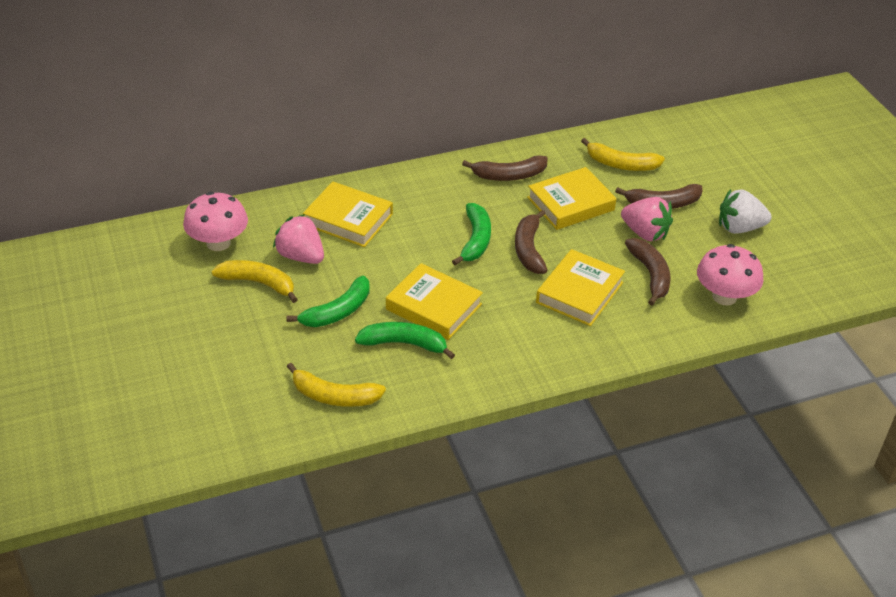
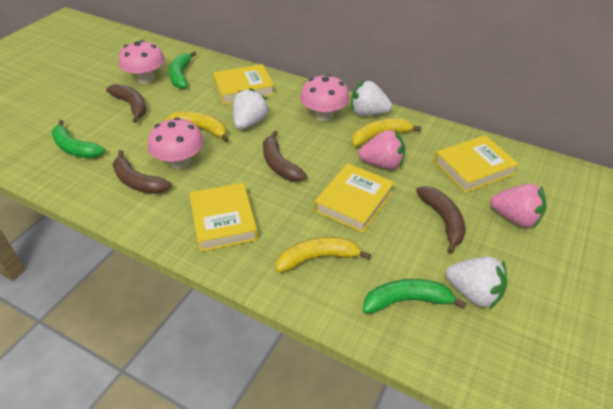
pink mushroom: [183,192,248,251] [697,244,763,305] = 2 -> [119,40,165,84] [148,117,204,169] [300,74,350,121] = 3
white strawberry: [719,189,772,234] = 1 -> [233,88,269,129] [351,81,392,116] [446,257,507,309] = 3

